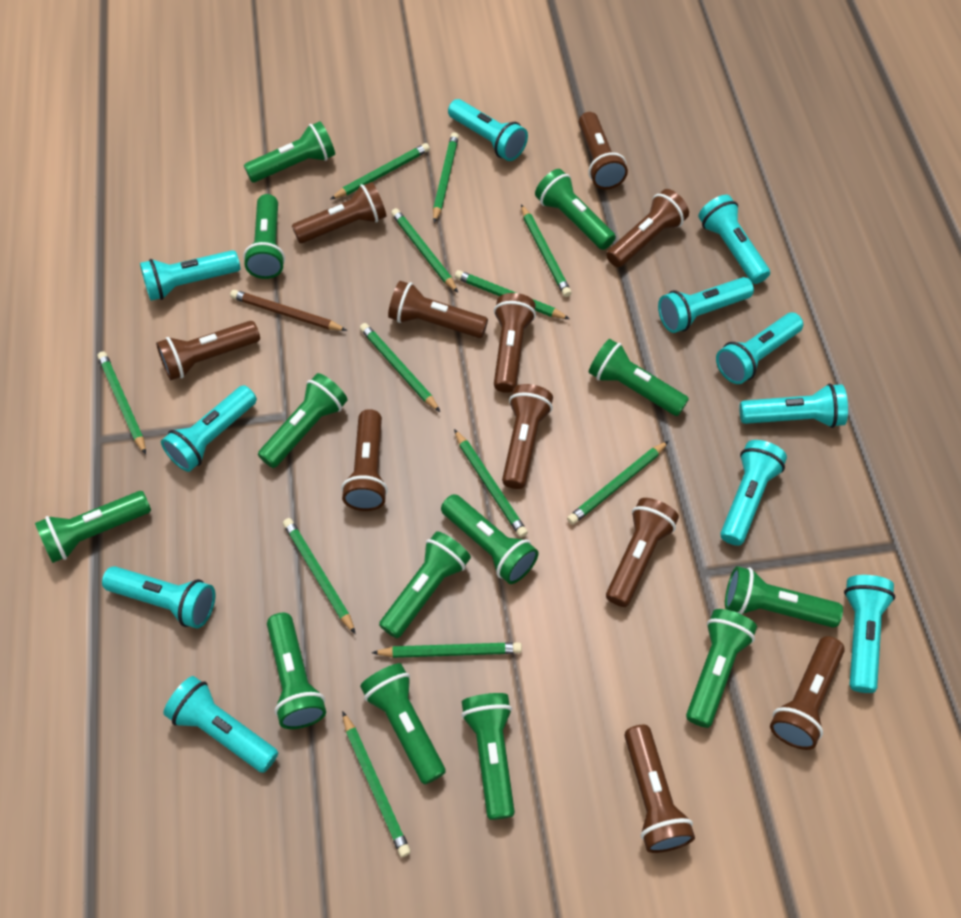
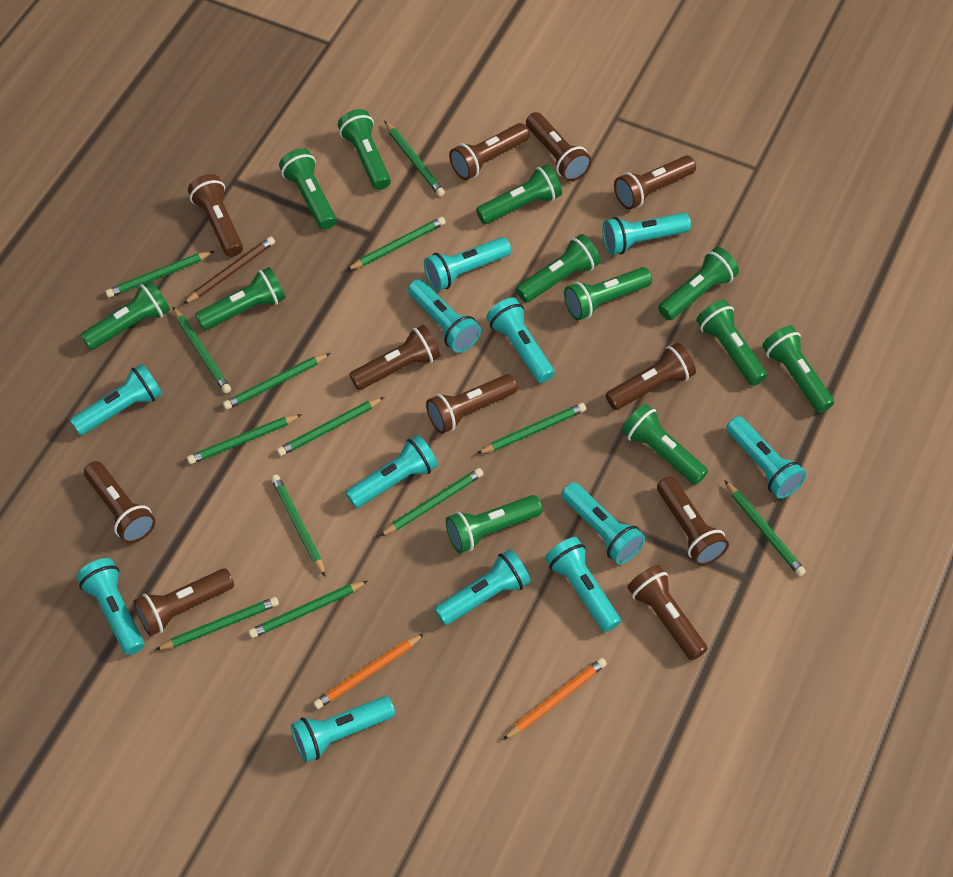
green flashlight: [35,491,151,563] [243,194,285,279] [244,121,335,183] [258,373,348,468] [267,613,326,729] [360,663,446,785] [379,531,471,638] [441,494,539,584] [461,693,515,820] [535,169,616,250] [589,339,689,416] [686,609,757,728] [725,566,843,628] = 13 -> [81,280,170,350] [195,267,285,330] [279,148,337,230] [338,109,391,190] [446,495,542,553] [476,164,562,224] [516,234,601,303] [564,267,652,320] [621,404,708,485] [658,247,739,320] [696,300,767,386] [762,326,834,413] = 12
green pencil: [98,351,146,454] [283,518,356,634] [330,143,430,200] [342,711,411,857] [360,323,440,412] [372,642,522,658] [391,208,458,293] [433,132,459,223] [454,429,528,538] [455,270,570,319] [521,204,572,297] [567,441,669,525] = 12 -> [105,251,214,298] [155,597,279,650] [173,307,231,393] [187,414,302,464] [223,353,330,410] [248,581,368,638] [271,475,326,577] [277,397,384,456] [347,217,446,270] [380,468,483,536] [384,121,445,197] [477,403,586,454] [724,480,806,576] = 13
orange pencil: none = 0 -> [313,633,424,709] [503,658,607,740] = 2
turquoise flashlight: [102,566,215,629] [140,250,240,301] [161,385,257,472] [163,676,278,773] [448,99,528,161] [658,277,754,333] [698,195,770,284] [716,313,803,384] [720,440,787,546] [740,384,848,428] [844,575,895,693] = 11 -> [70,364,162,436] [76,558,144,655] [291,696,395,762] [345,435,438,508] [408,279,481,353] [424,237,511,291] [434,549,531,625] [486,298,555,383] [545,537,621,632] [562,482,645,564] [602,213,691,255] [726,416,806,499] = 12

